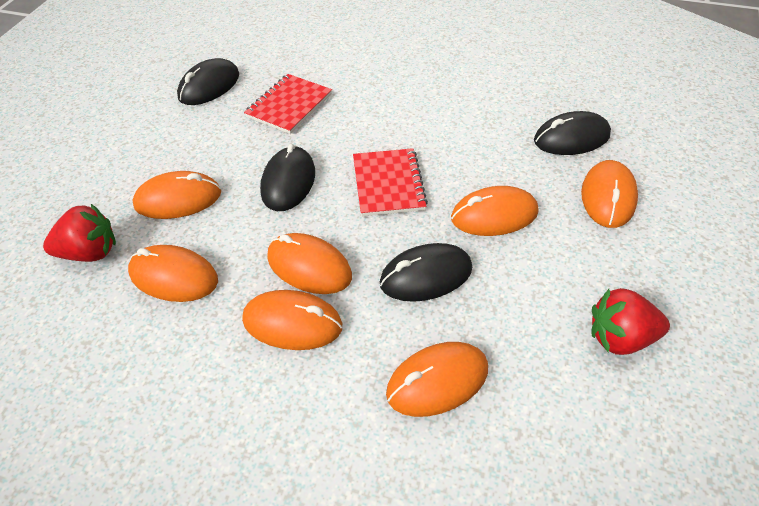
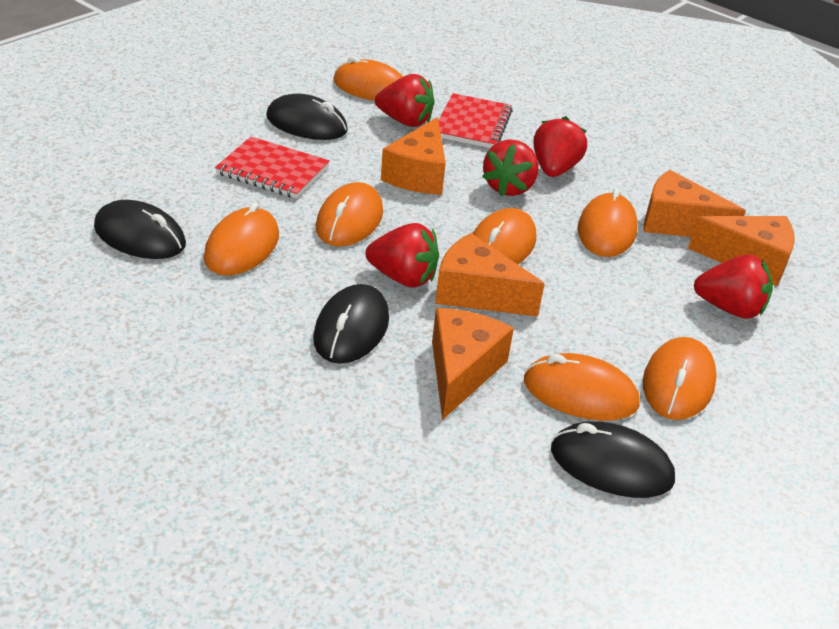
orange cheese: none = 0 -> [381,117,446,195] [432,308,514,420] [435,233,545,317] [644,170,746,237] [688,216,795,286] = 5
red strawberry: [43,204,116,262] [591,288,670,355] = 2 -> [366,223,439,288] [375,74,435,127] [482,139,539,196] [533,116,587,177] [694,254,773,319] = 5

